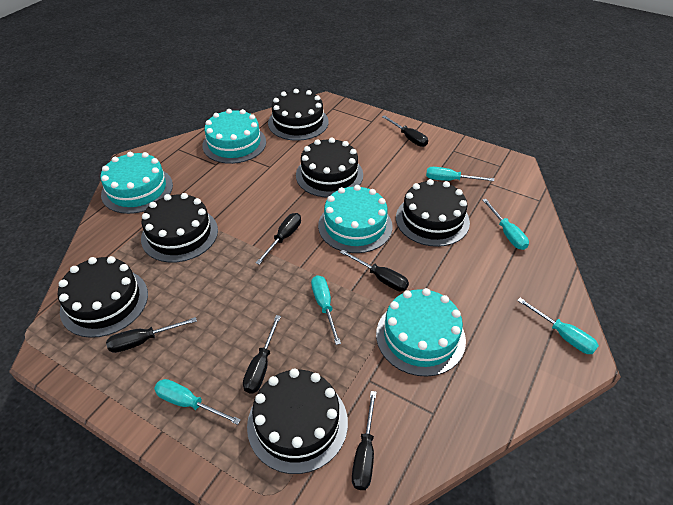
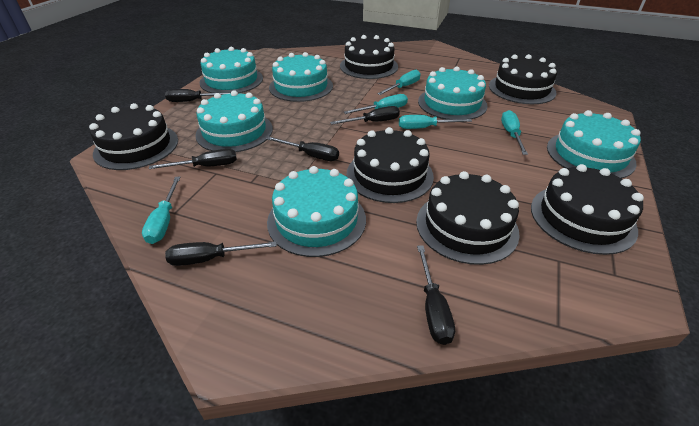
turquoise cake: [100,152,173,214] [202,109,266,164] [318,185,392,253] [376,288,466,377] = 4 -> [195,90,273,152] [199,47,263,93] [267,166,366,257] [269,52,333,102] [418,66,488,120] [547,110,641,179] = 6

